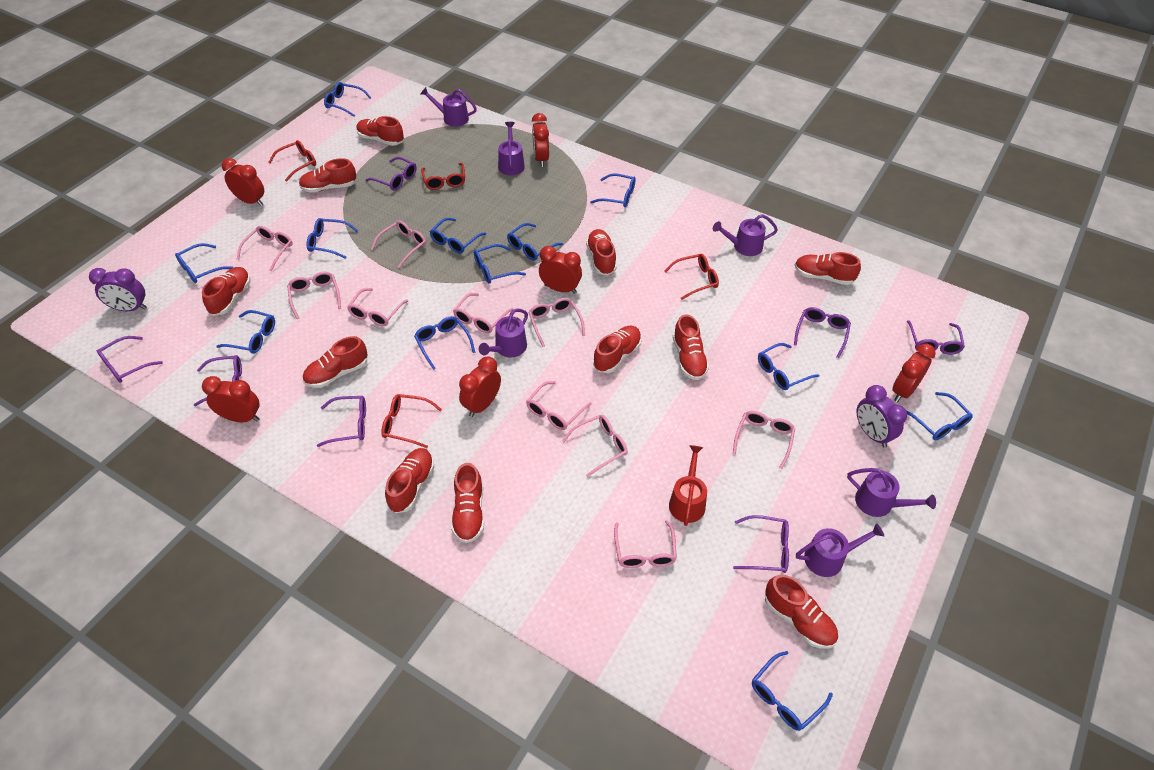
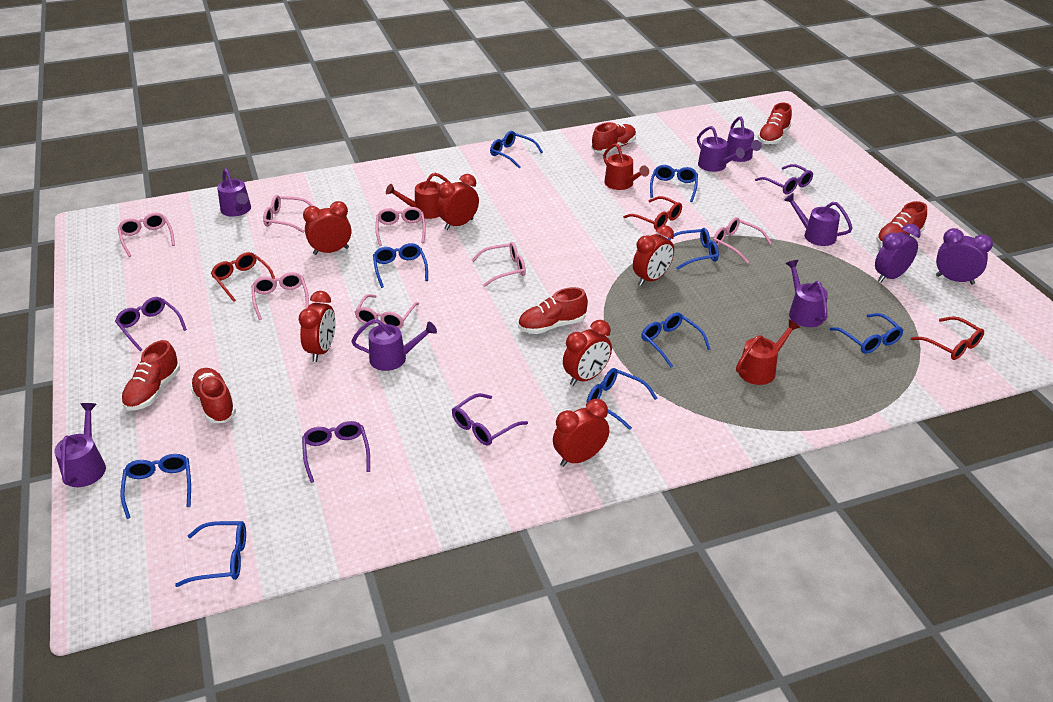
blue glasses: [175,243,234,283] [216,310,275,354] [306,218,358,259] [324,82,372,117] [414,316,475,370] [430,218,486,253] [474,244,526,284] [507,223,563,261] [590,173,636,207] [752,651,833,731] [758,343,819,390] [907,392,973,440] = 12 -> [121,454,191,519] [175,521,246,587] [373,243,428,288] [490,131,543,168] [587,368,658,430] [641,312,710,368] [650,165,698,202] [668,228,719,270] [830,313,904,354] = 9
pink glasses: [237,226,293,271] [287,272,341,319] [347,288,408,326] [371,220,426,268] [453,293,514,333] [526,381,592,430] [528,298,585,347] [562,415,628,477] [614,520,677,568] [733,411,795,469] = 10 -> [118,213,175,257] [252,272,309,320] [263,195,314,233] [355,294,419,329] [376,207,426,246] [471,242,526,287] [713,217,772,263] = 7
purple glasses: [97,336,163,383] [194,355,242,406] [317,396,366,447] [366,157,417,191] [733,515,789,573] [794,307,851,358] [907,320,965,355] = 7 -> [115,297,187,351] [302,421,370,483] [452,393,528,446] [755,164,813,194] = 4
purple watering can: [420,87,477,127] [479,308,528,357] [498,122,525,175] [713,214,778,256] [796,523,884,577] [847,468,936,517] = 6 -> [55,403,106,487] [217,168,251,217] [351,319,437,371] [697,126,745,172] [727,116,762,162] [784,193,853,246] [786,260,828,327] = 7
red glasses: [268,140,316,182] [381,394,442,448] [421,163,465,190] [664,254,719,300] = 4 -> [211,252,277,302] [623,196,682,230] [911,316,984,360] = 3
red shoe: [202,267,251,316] [299,158,357,193] [303,336,368,388] [357,116,404,146] [385,448,434,513] [451,463,484,543] [586,229,617,276] [593,326,642,373] [673,314,709,380] [765,575,838,649] [795,252,861,285] = 11 -> [121,340,180,411] [190,368,236,423] [518,287,588,334] [592,122,636,153] [758,102,792,145] [876,201,927,246] = 6
red watering can: [669,445,707,526] = 1 -> [386,173,451,219] [603,143,649,190] [736,319,800,385] = 3

